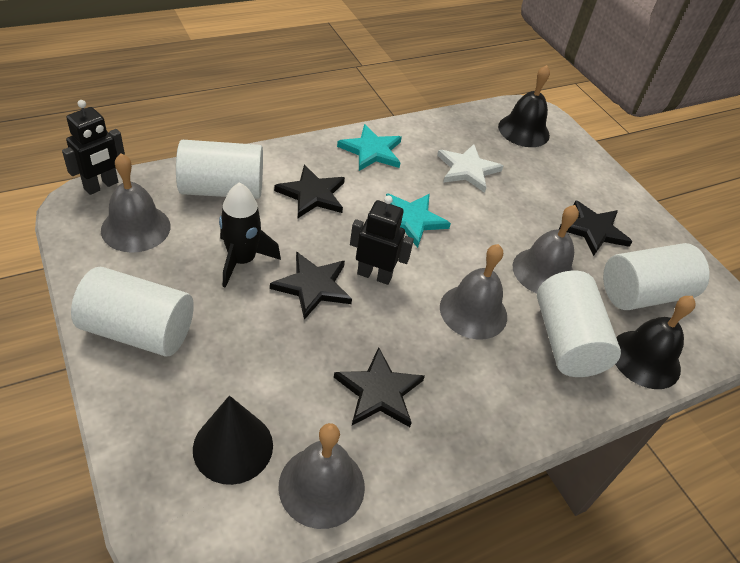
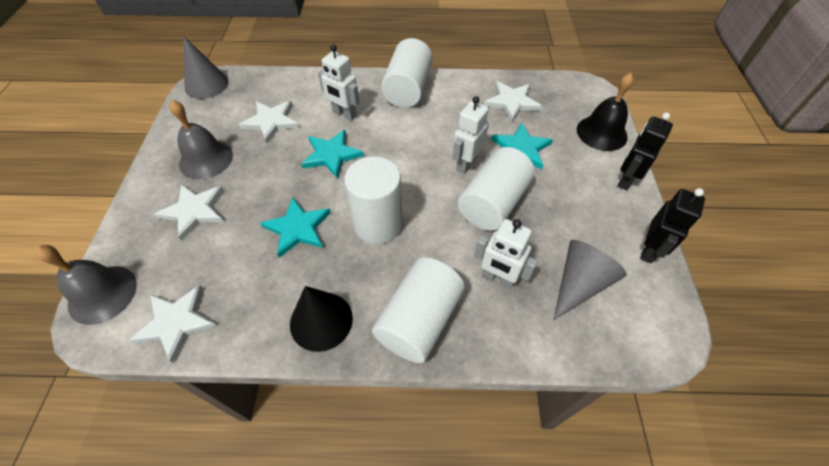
black bell: [498,65,550,147] [615,296,696,389] = 2 -> [577,73,634,151] = 1
black rocket: [219,182,281,288] = 1 -> none = 0
black star: [270,252,352,320] [274,165,345,218] [334,347,425,427] [559,200,633,256] = 4 -> none = 0
grey bell: [101,153,171,253] [279,423,365,529] [440,244,507,340] [513,205,579,294] = 4 -> [35,245,137,325] [169,100,233,179] = 2
grey cone: none = 0 -> [183,36,229,99] [553,240,627,320] = 2
turquoise star: [337,124,402,171] [386,193,451,248] = 2 -> [260,197,331,258] [301,130,364,179] [491,122,553,169] = 3
white robot: none = 0 -> [318,44,360,121] [452,96,489,174] [474,219,538,289] = 3
white star: [437,144,503,193] = 1 -> [129,285,216,363] [154,184,224,241] [239,101,299,143] [484,81,542,122] = 4

